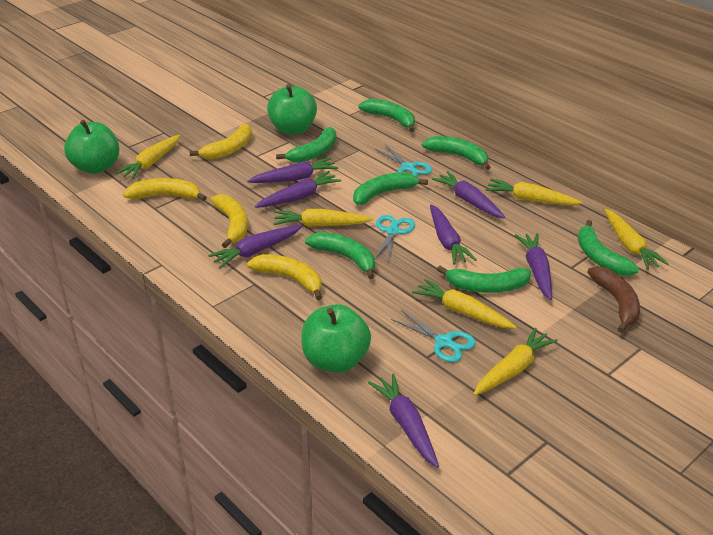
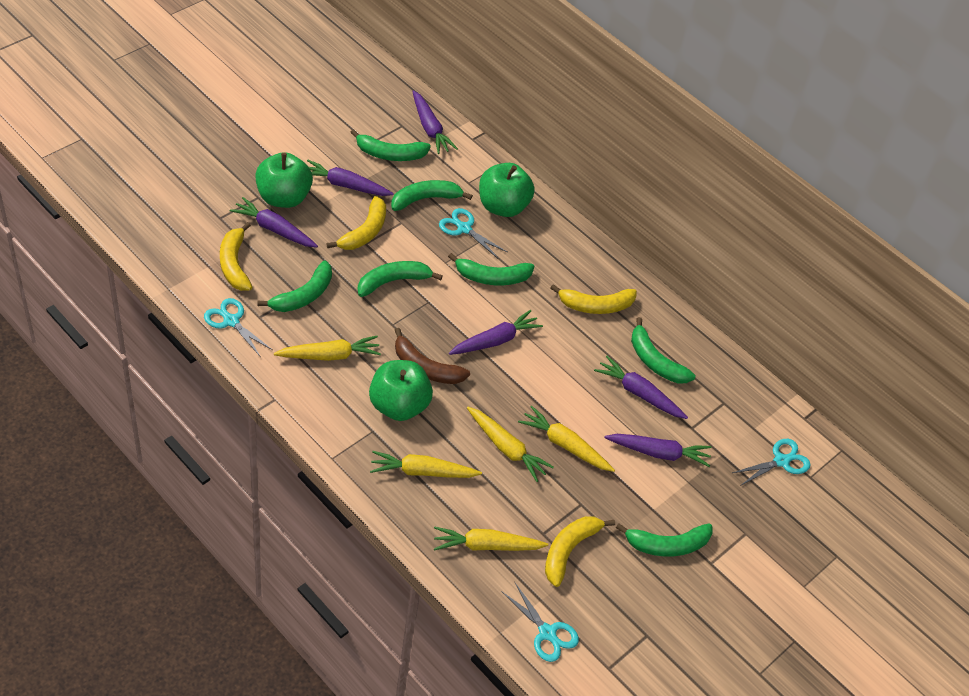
purple carrot: [208,225,303,268] [247,157,338,183] [255,171,341,208] [368,374,439,468] [430,204,477,265] [432,171,505,218] [515,233,552,300] = 7 -> [230,197,318,248] [307,160,394,196] [412,90,458,154] [449,310,543,355] [594,356,688,419] [604,434,711,467] = 6
turquoise scissors: [375,144,432,177] [375,215,415,261] [391,310,476,362] = 3 -> [204,298,272,356] [439,208,507,259] [501,583,579,662] [732,439,811,486] = 4
yellow carrot: [116,135,181,179] [274,209,373,227] [412,279,517,329] [473,328,558,396] [486,179,582,205] [604,209,669,269] = 6 -> [274,336,381,361] [370,451,482,478] [434,527,548,551] [467,407,554,482] [518,406,615,472] = 5

